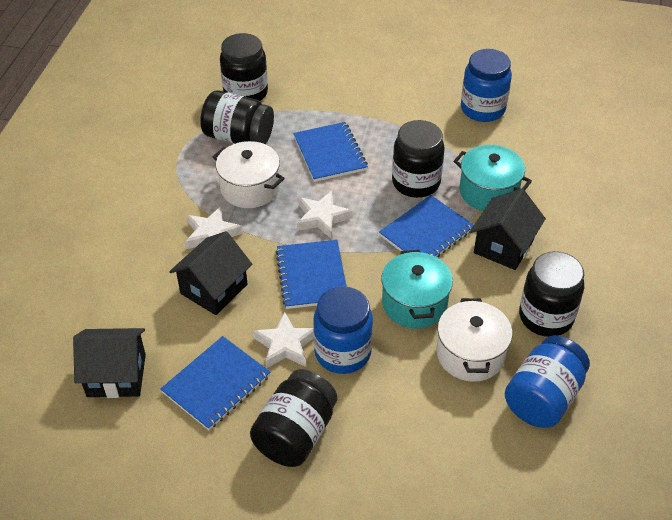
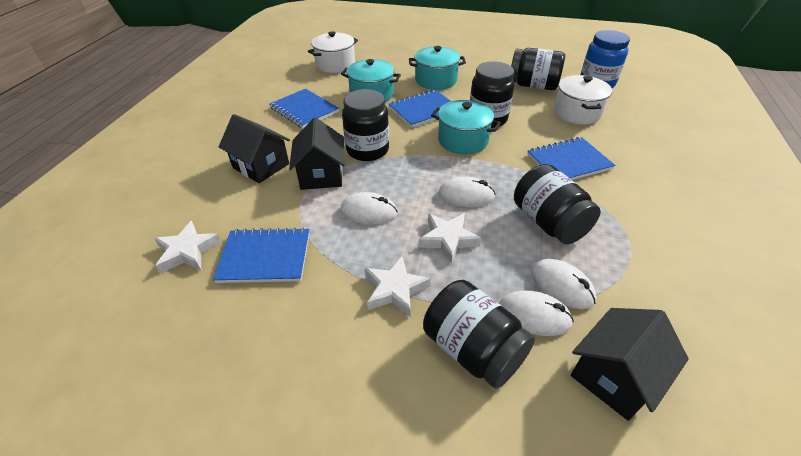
blue jar: [313,286,373,374] [461,49,512,122] [505,335,590,428] = 3 -> [580,30,630,88] = 1
turquoise pot: [381,250,453,328] [454,145,532,211] = 2 -> [341,59,401,102] [409,46,466,90] [431,100,501,154] = 3
white mouse: none = 0 -> [340,192,398,225] [438,176,495,207] [499,291,574,336] [531,259,596,309] = 4

